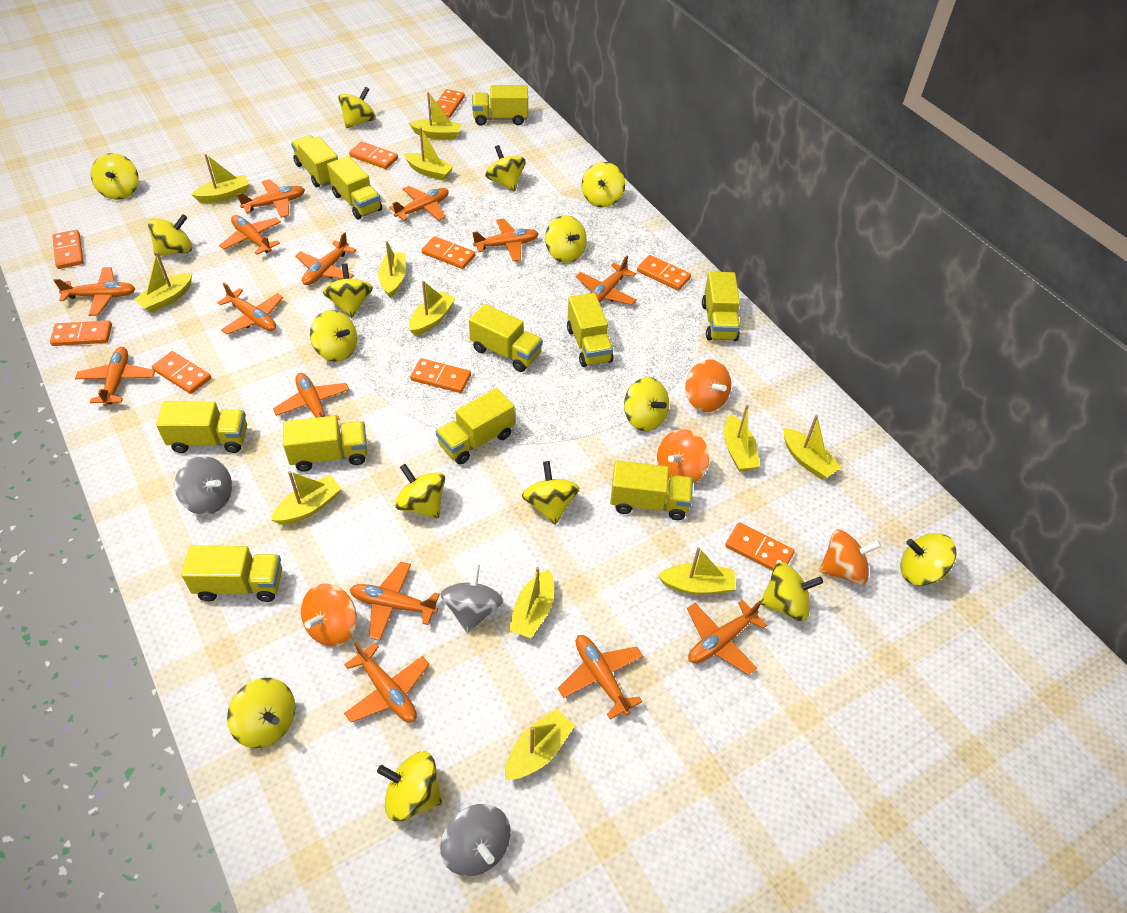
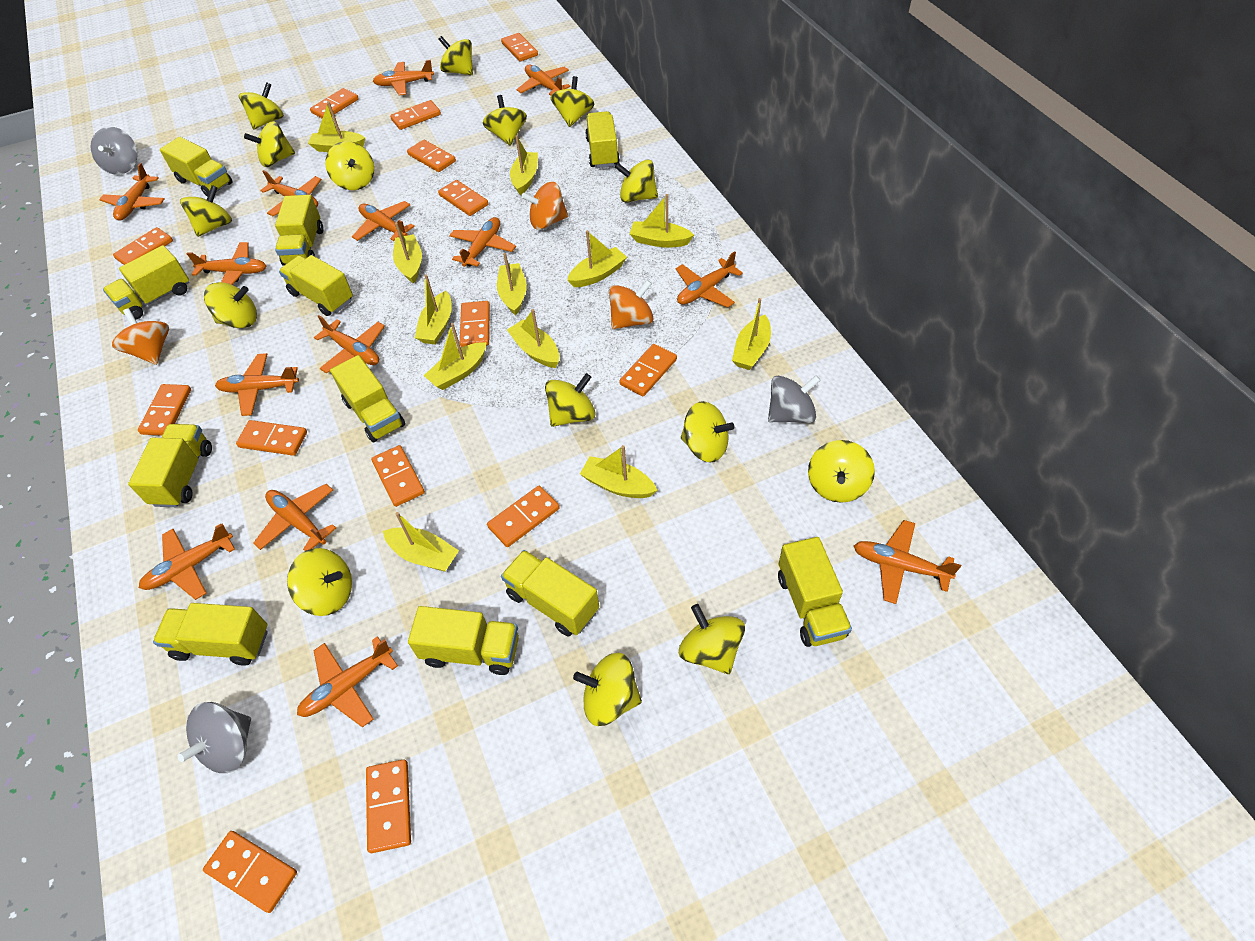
orange domino: [50,320,112,346] [52,230,84,269] [152,351,211,394] [349,141,398,169] [410,358,471,393] [422,236,475,269] [431,89,465,118] [637,255,691,291] [725,522,795,571] = 9 -> [113,227,173,265] [138,384,191,436] [203,831,297,913] [236,420,307,456] [310,88,358,119] [366,759,411,853] [371,445,425,507] [390,100,441,130] [407,140,456,172] [438,180,488,216] [460,301,490,347] [487,486,560,547] [501,33,538,61] [619,344,677,396] = 14
orange spinning top: [301,583,357,647] [657,429,709,483] [685,360,731,412] [819,529,881,585] = 4 -> [112,308,169,365] [521,182,568,230] [609,280,654,329] = 3

